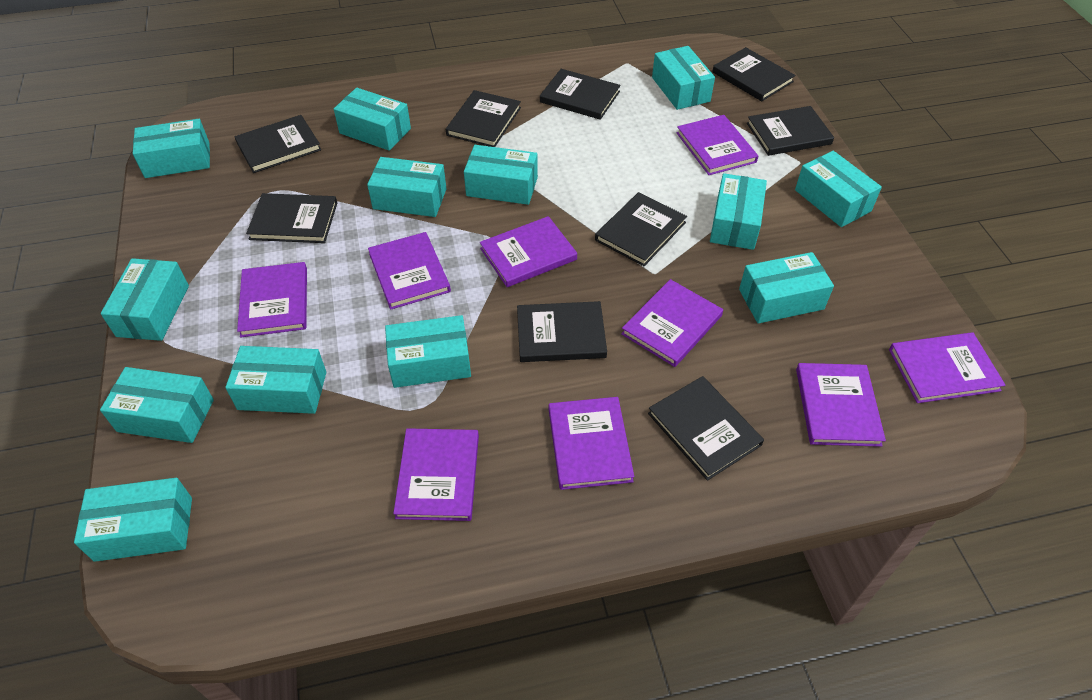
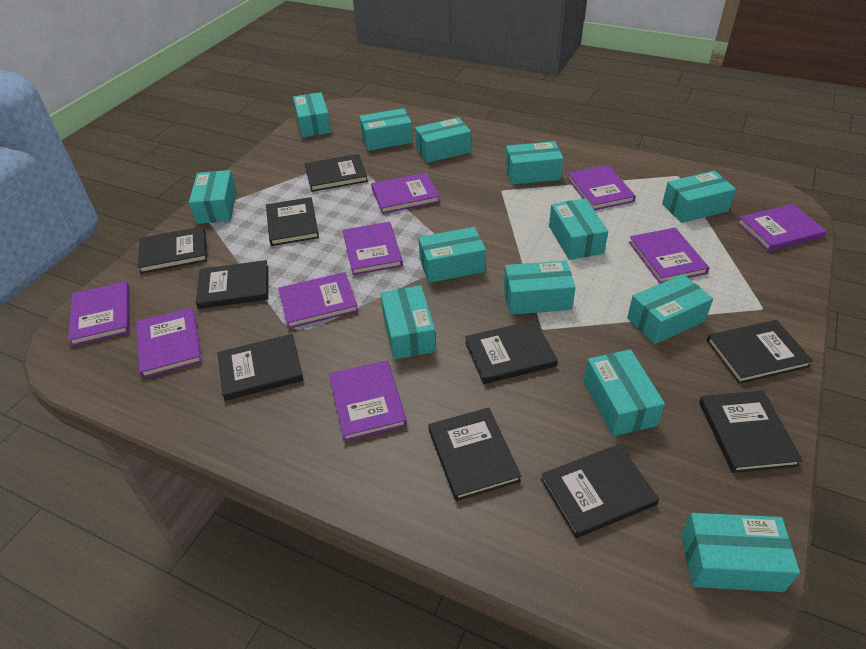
black book: [234,115,321,173] [246,193,337,243] [446,90,521,147] [517,301,607,362] [540,69,621,120] [595,192,687,266] [648,376,764,481] [712,47,795,101] [747,106,834,156] = 9 -> [138,226,207,274] [196,260,268,309] [217,334,304,401] [266,197,319,246] [305,154,368,192] [428,408,521,501] [465,320,558,384] [541,444,659,538] [699,390,803,473] [707,320,813,384] = 10

